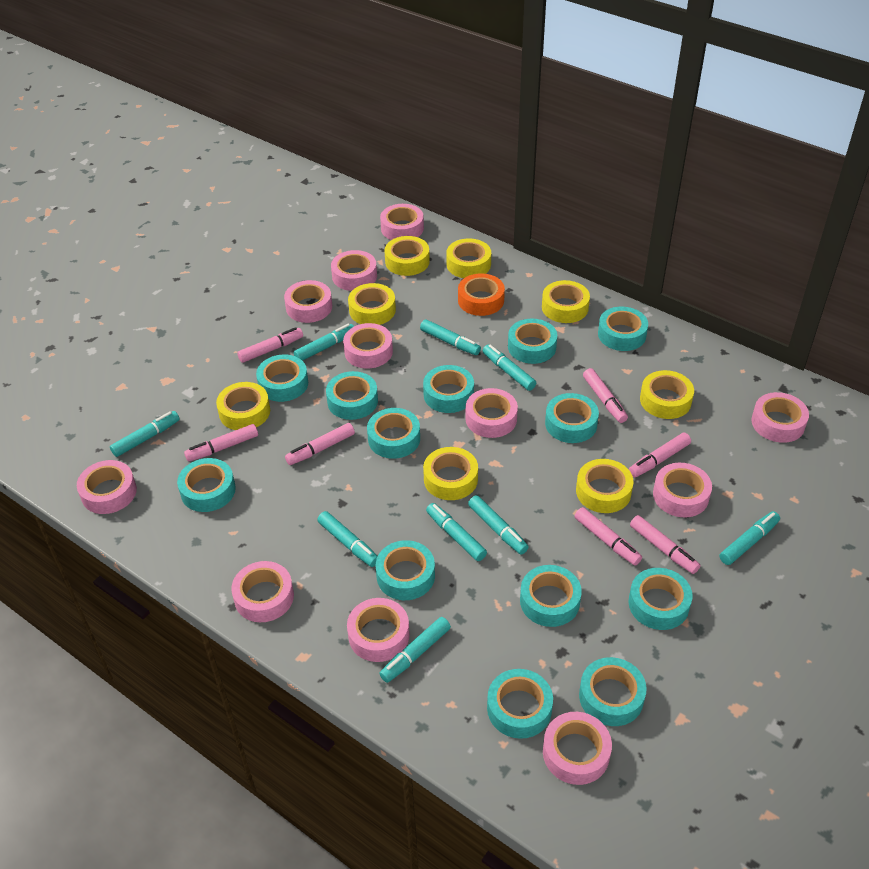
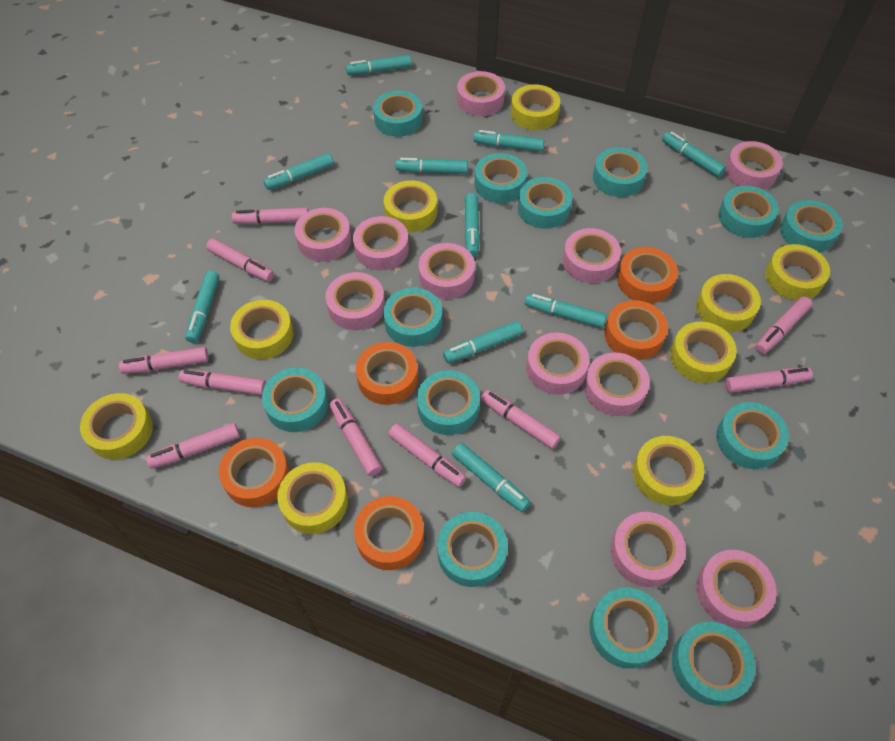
orange tape: [458,273,505,316] = 1 -> [219,438,290,507] [354,496,424,570] [356,342,418,405] [604,300,668,360] [617,247,678,303] = 5
pink marker: [184,424,258,462] [237,327,303,363] [285,423,355,465] [575,507,642,565] [583,368,628,423] [629,433,691,477] [630,515,700,574] = 7 -> [119,347,209,374] [146,423,240,469] [179,370,266,395] [206,238,274,282] [232,207,309,224] [329,398,382,476] [388,424,467,487] [481,390,561,449] [725,367,813,393] [755,296,812,354] = 10
turquoise marker: [110,411,180,457] [294,324,354,361] [317,511,378,567] [379,617,451,683] [420,319,481,355] [426,503,487,561] [468,495,529,554] [483,345,536,391] [719,511,780,565] = 9 -> [185,271,219,343] [263,153,334,190] [346,55,412,75] [395,158,468,174] [443,321,523,363] [452,443,530,512] [465,193,480,257] [473,130,544,152] [525,294,607,328] [662,132,726,177] = 10
yellow tape: [216,382,270,430] [348,283,396,325] [384,236,430,276] [423,447,478,500] [446,238,491,278] [542,280,590,323] [576,459,633,513] [640,370,694,419] = 8 -> [80,393,153,460] [230,300,293,359] [277,462,348,534] [384,180,437,232] [511,84,560,130] [633,436,704,505] [670,322,737,383] [696,274,761,332] [765,244,830,300] = 9

